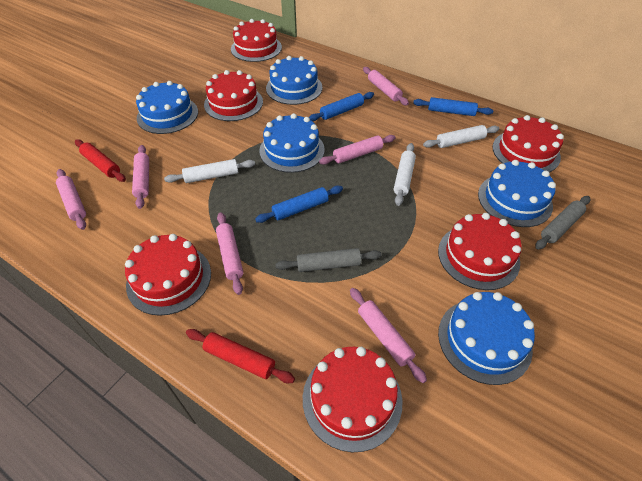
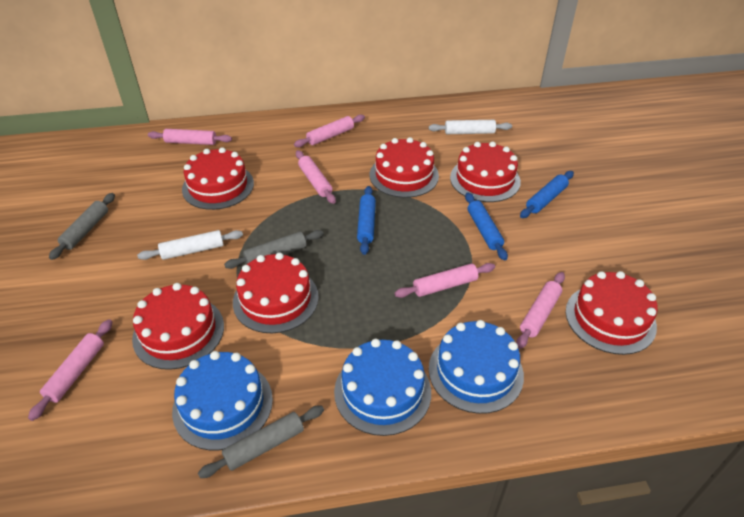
blue cake: [136,81,198,134] [259,113,325,173] [266,56,322,105] [438,292,535,385] [478,160,556,227] = 5 -> [172,351,273,450] [334,339,431,436] [428,320,524,414] = 3
grey rolling pin: [276,248,382,272] [535,196,590,250] = 2 -> [49,193,115,260] [198,405,324,478] [224,230,323,269] = 3
red rolling pin: [75,139,126,182] [186,329,295,383] = 2 -> none = 0
white rolling pin: [164,159,255,183] [394,143,416,206] [423,125,499,148] = 3 -> [137,230,243,260] [429,120,512,134] = 2

